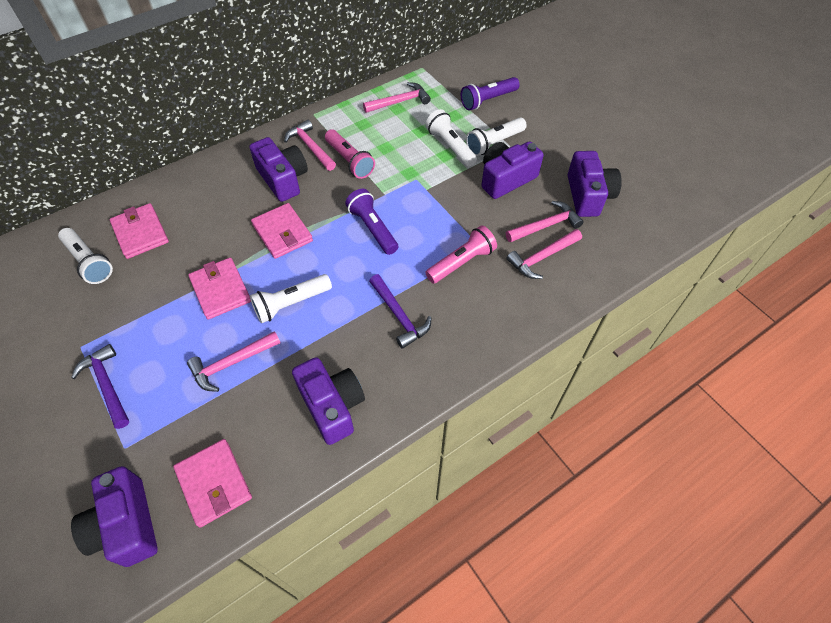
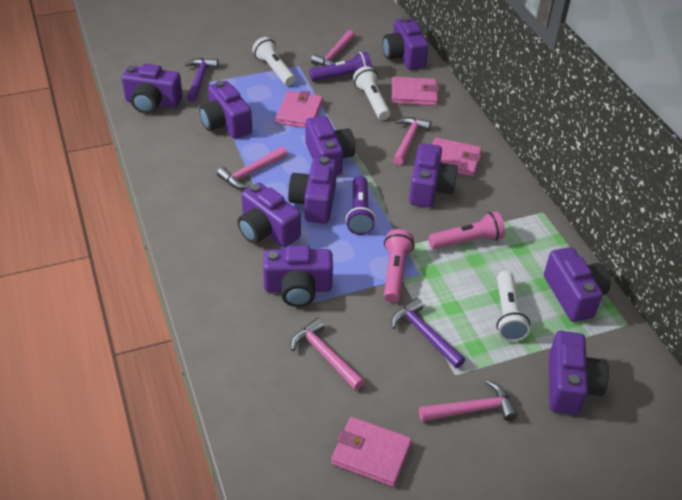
purple camera: [71,466,158,567] [249,137,308,202] [292,357,365,445] [482,141,544,199] [568,151,622,217] = 5 -> [122,64,183,114] [199,81,252,139] [238,183,301,247] [263,245,333,307] [288,157,337,223] [306,116,355,175] [383,17,428,70] [409,143,458,207] [544,247,610,322] [549,331,609,415] = 10
white flashlight: [58,228,113,284] [250,274,332,323] [426,109,477,167] [466,117,527,156] = 4 -> [252,37,296,86] [353,66,390,120] [496,271,530,342] = 3

